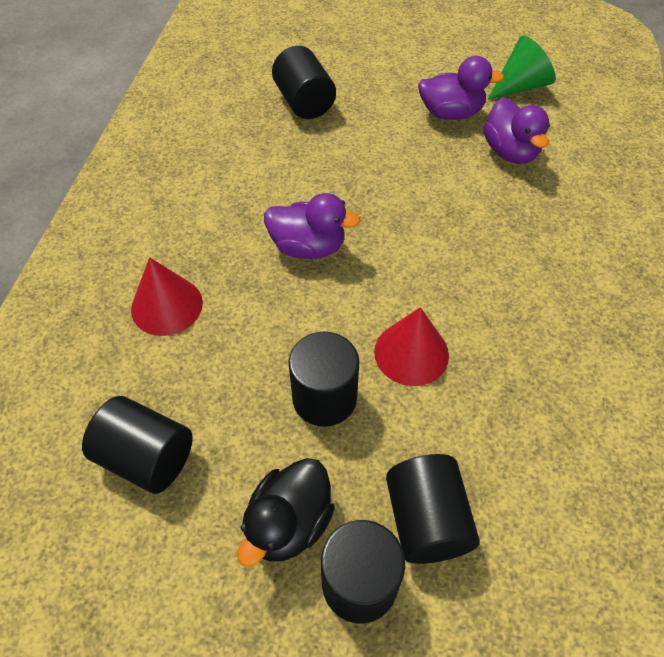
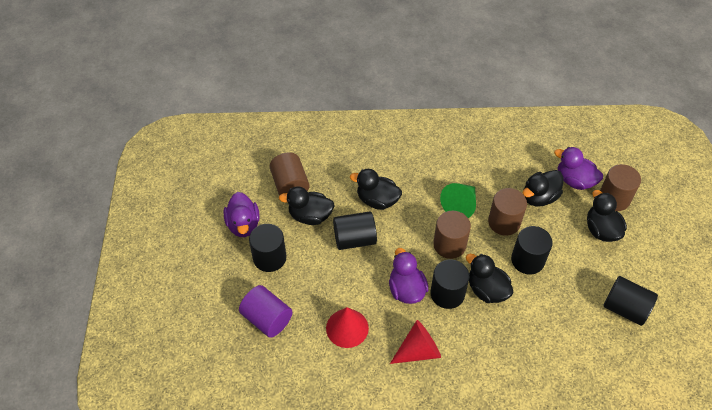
black duck: [238,458,335,567] = 1 -> [279,186,335,225] [350,169,402,210] [466,254,514,303] [522,170,563,206] [587,190,627,242] = 5
brown cylinder: none = 0 -> [269,152,310,196] [433,211,471,259] [488,188,527,236] [600,164,641,211] = 4
purple cylinder: none = 0 -> [239,285,292,338] = 1

